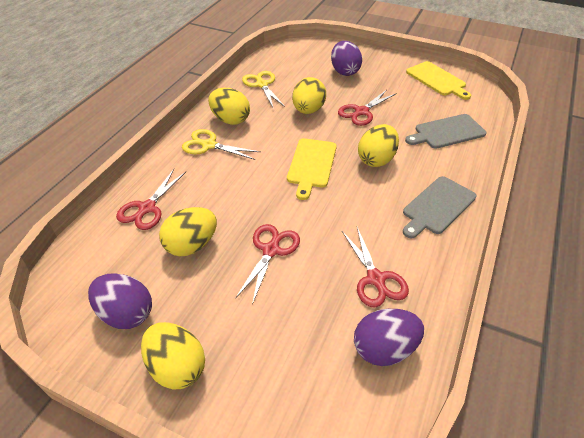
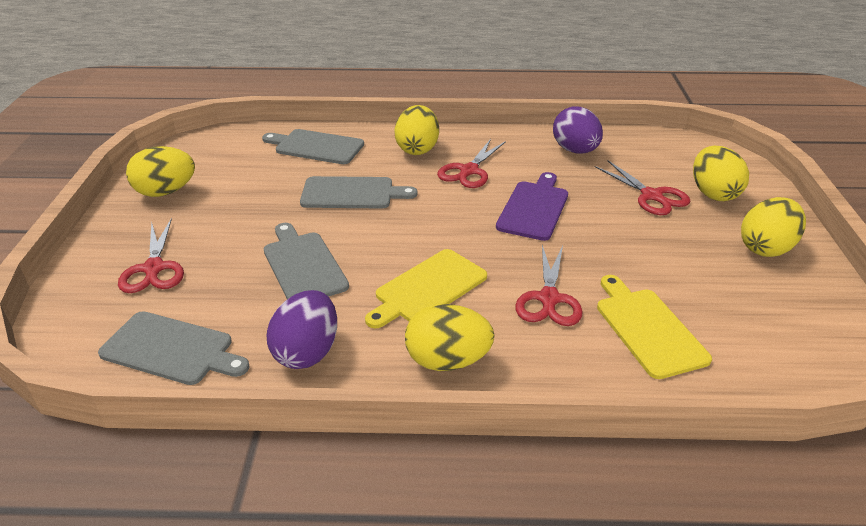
grey cutting board: [403,176,477,239] [405,114,486,149] = 2 -> [98,311,249,385] [262,129,364,164] [264,223,349,299] [300,176,418,208] = 4
purple cutting board: none = 0 -> [496,172,568,241] = 1
purple egg: [88,273,152,329] [331,41,362,76] [354,309,424,366] = 3 -> [266,290,337,369] [553,106,603,153] = 2
yellow scissors: [182,129,260,160] [242,71,285,107] = 2 -> none = 0

